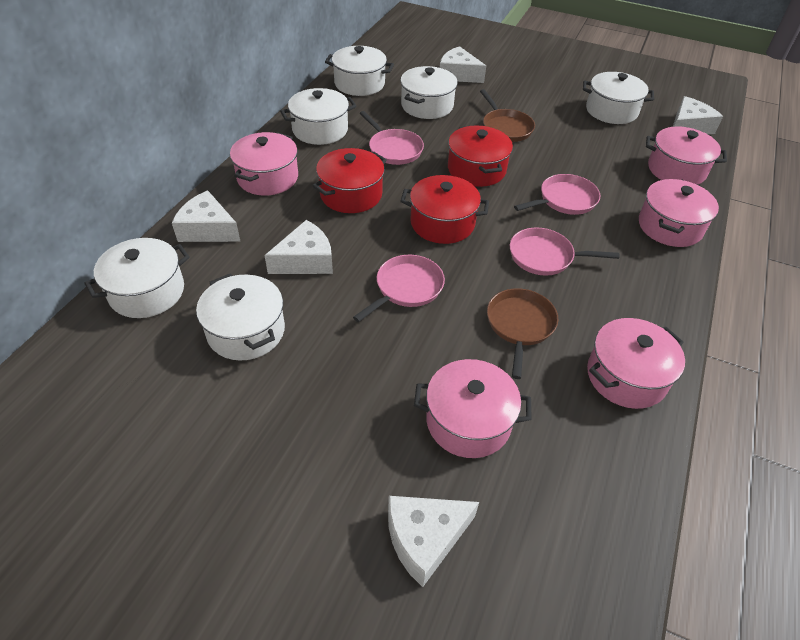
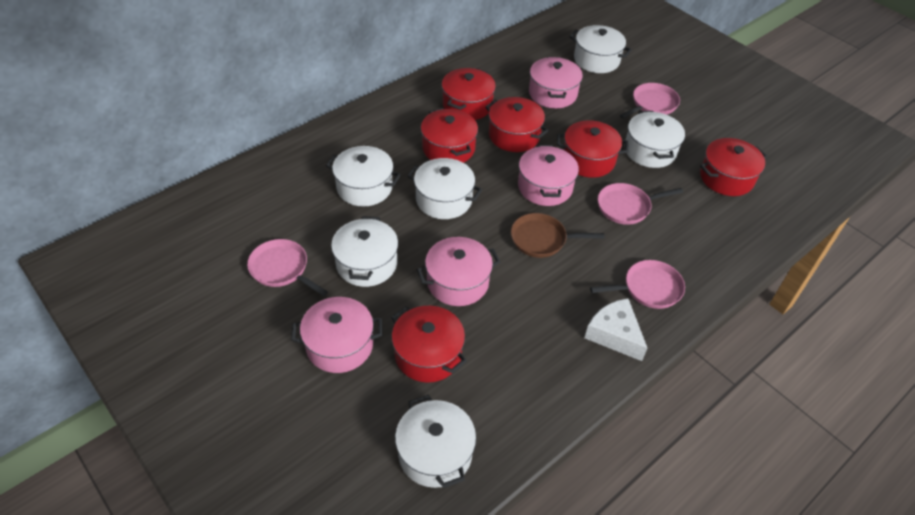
brown pan: [480,89,535,142] [487,288,558,379] = 2 -> [511,213,604,258] = 1
pink pot: [230,132,298,196] [414,359,532,458] [587,318,685,409] [639,179,719,247] [646,126,727,185] = 5 -> [291,297,383,373] [417,237,500,306] [518,145,579,206] [529,57,583,108] = 4
red pot: [313,148,387,213] [400,175,489,244] [448,125,513,187] = 3 -> [391,306,467,383] [421,108,478,163] [442,68,496,120] [485,97,549,152] [557,120,629,178] [700,138,767,196] = 6
white cheese: [172,190,241,242] [264,220,333,274] [388,496,479,587] [440,46,486,83] [673,96,723,134] = 5 -> [584,298,647,361] = 1

